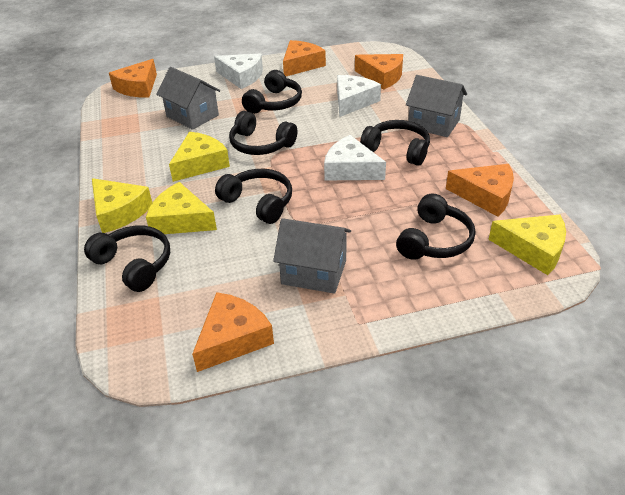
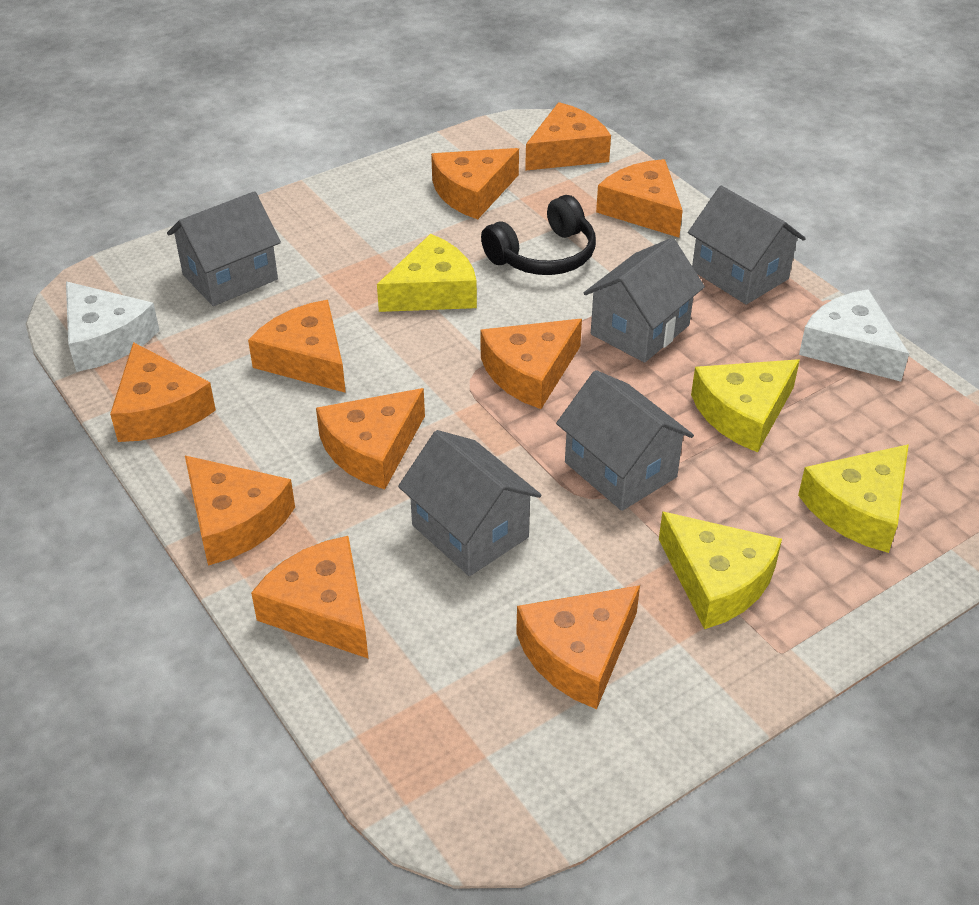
black headphones: [84,226,170,292] [215,169,292,224] [229,111,298,155] [242,70,302,114] [360,120,430,166] [396,194,475,260] = 6 -> [481,195,596,275] = 1
grey house: [156,67,220,130] [273,218,351,294] [406,75,467,137] = 3 -> [167,191,281,306] [398,430,542,576] [556,370,694,511] [584,238,705,363] [688,186,806,305] = 5
orange cheese: [109,59,157,97] [192,292,274,372] [283,40,326,76] [355,54,403,90] [446,164,514,217] = 5 -> [110,342,216,442] [185,456,295,566] [248,300,346,393] [251,536,368,658] [316,388,425,489] [431,148,519,220] [481,319,582,409] [516,585,640,709] [525,102,611,171] [596,159,683,238] = 10
white cheese: [214,54,263,89] [324,135,386,180] [337,75,381,117] = 3 -> [66,282,160,372] [799,289,909,382] = 2

